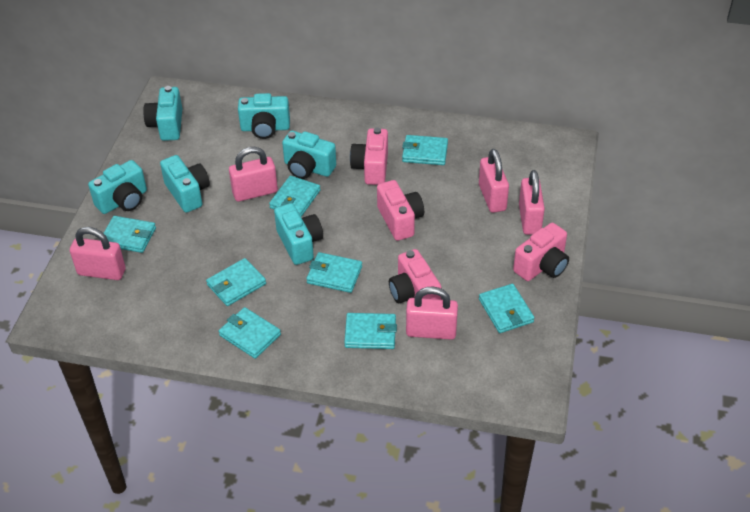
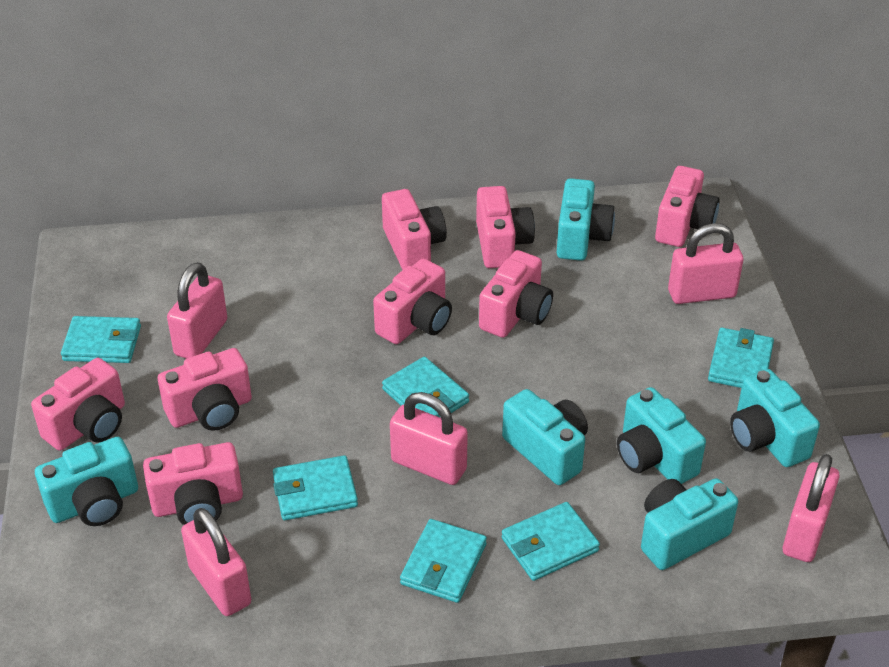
pink camera: [350,127,388,185] [377,180,424,241] [389,249,441,303] [513,223,569,281] = 4 -> [31,358,125,451] [143,442,243,525] [158,348,252,431] [373,258,452,344] [382,189,447,270] [476,186,535,268] [479,250,553,338] [655,166,720,247] = 8
turquoise wallet: [104,216,156,253] [206,258,266,306] [219,307,281,359] [269,176,321,217] [306,252,362,293] [344,313,397,349] [402,135,448,165] [479,284,534,333] = 8 -> [61,316,141,363] [273,455,358,520] [382,357,469,418] [400,519,487,603] [501,502,600,581] [708,328,774,388] = 6

